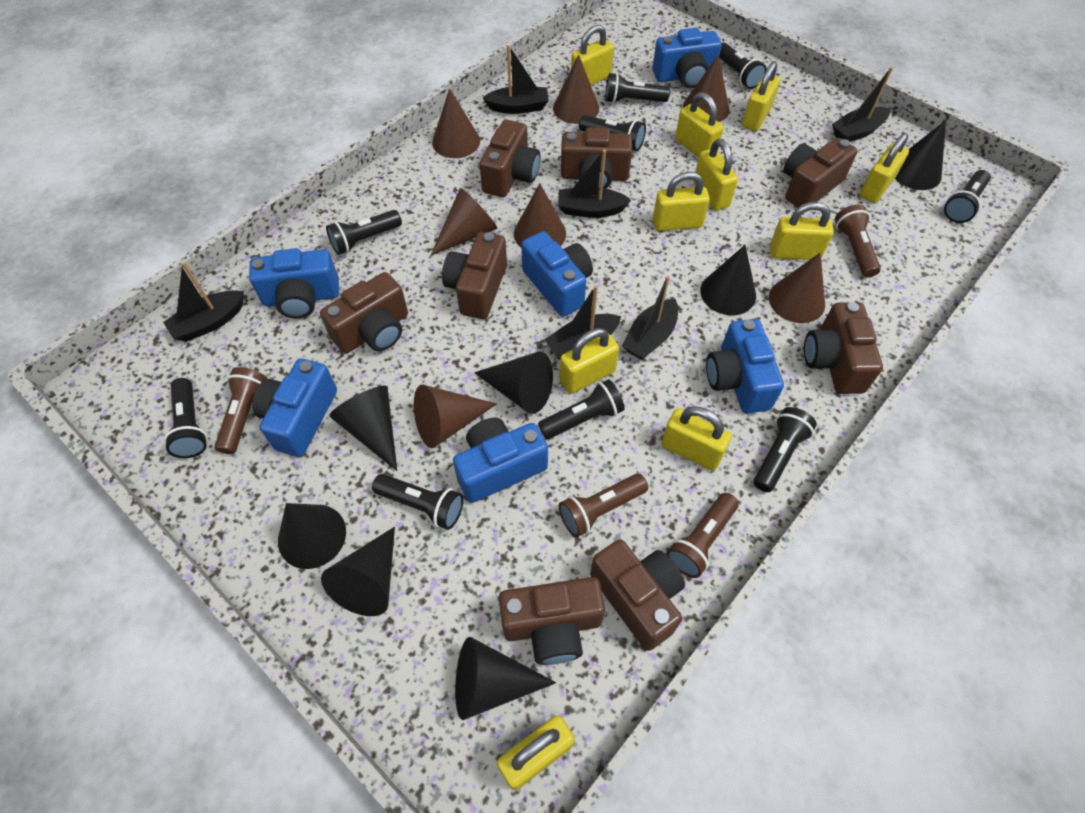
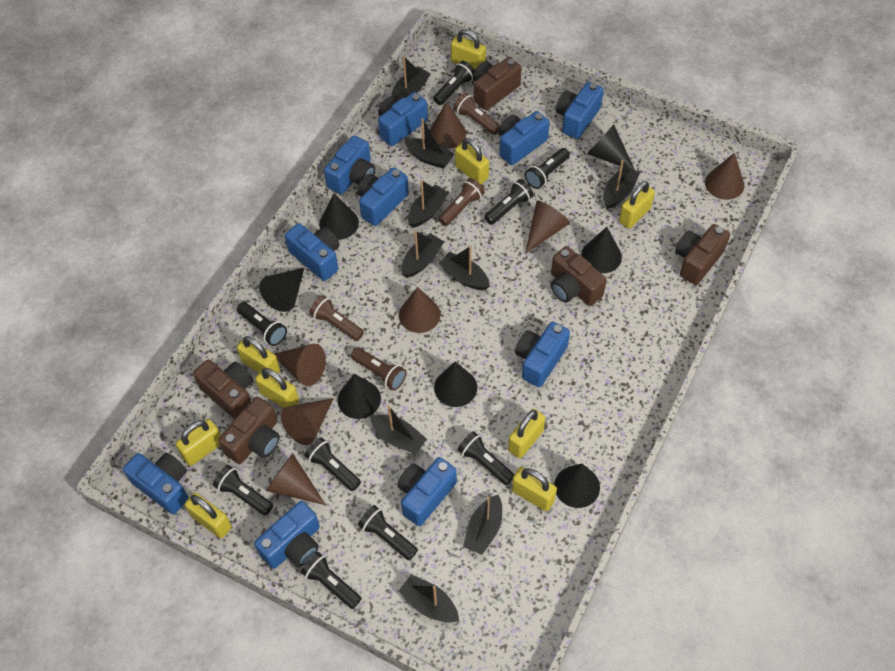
black boat: [163,262,244,342] [482,45,549,114] [544,285,621,360] [558,150,631,218] [622,276,678,360] [832,67,893,142] = 6 -> [370,405,427,454] [391,56,431,100] [399,574,459,623] [401,230,444,278] [404,118,454,169] [408,180,449,228] [439,246,490,290] [463,495,502,555] [603,160,640,209] = 9
blue camera: [249,248,339,319] [252,358,337,457] [453,418,548,503] [521,231,593,317] [652,28,722,88] [706,319,784,413] = 6 -> [123,453,188,514] [254,501,320,569] [285,223,340,281] [324,136,375,194] [357,167,409,226] [378,92,428,146] [397,457,457,526] [499,111,550,165] [515,322,570,387] [556,82,604,139] = 10
brown camera: [320,272,408,353] [442,232,507,319] [479,120,541,197] [499,577,605,665] [561,127,632,189] [590,539,685,651] [783,138,858,207] [804,302,883,394] = 8 -> [193,359,253,419] [218,397,280,464] [473,57,522,110] [550,246,607,306] [675,224,730,285] = 5
yellow padlock: [497,715,575,790] [560,328,619,394] [571,25,614,85] [653,172,710,231] [661,406,732,471] [675,92,724,158] [694,139,738,211] [742,62,780,131] [770,202,834,260] [860,133,909,203] = 10 -> [176,419,221,466] [185,493,232,539] [237,336,280,373] [255,368,299,408] [451,29,486,70] [455,138,489,184] [508,409,545,458] [512,467,557,511] [619,181,655,229] = 9

